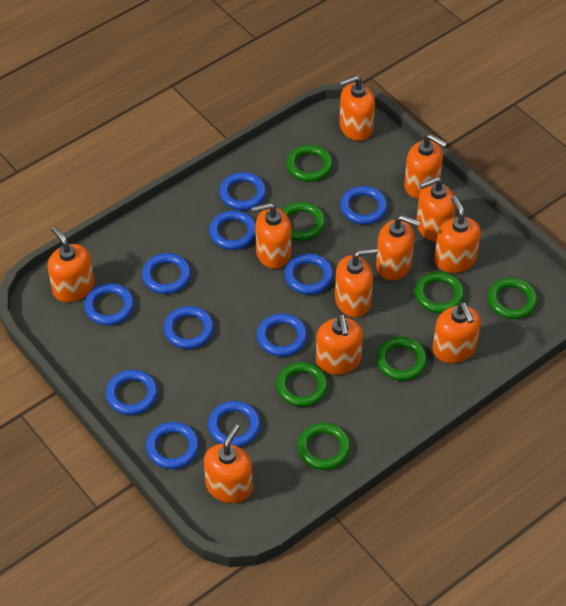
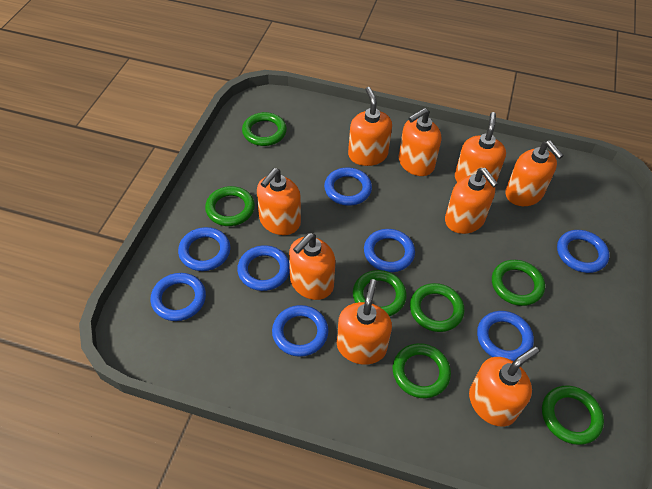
blue ring: [84,283,134,325] [106,370,158,415] [142,253,191,294] [146,422,199,469] [163,306,214,349] [208,401,261,447] [209,210,256,250] [219,172,266,210] [257,313,307,357] [284,253,333,295] [340,186,388,225] = 11 -> [151,273,206,321] [178,227,230,271] [237,245,290,291] [272,305,329,357] [324,167,372,206] [364,229,415,272] [477,311,534,361] [557,230,609,273] = 8
orange soap dispenser: [47,226,94,302] [204,424,252,503] [251,203,291,269] [316,314,363,375] [335,248,378,317] [339,76,375,141] [376,215,420,281] [404,134,447,198] [416,177,456,242] [433,302,481,363] [434,196,481,273] = 11 -> [257,168,301,235] [289,233,335,300] [337,279,392,365] [348,87,392,166] [399,108,441,176] [445,168,498,234] [455,112,506,182] [469,346,539,426] [505,140,564,206] = 9

